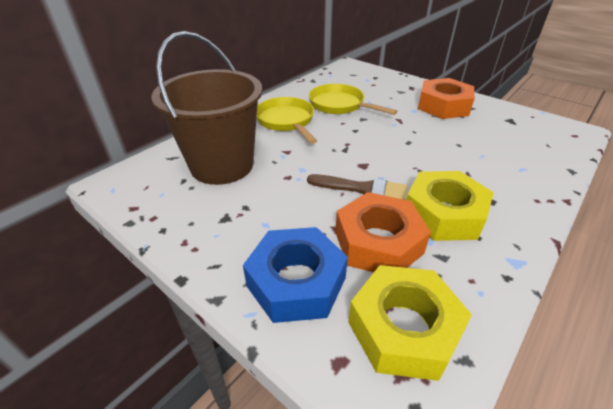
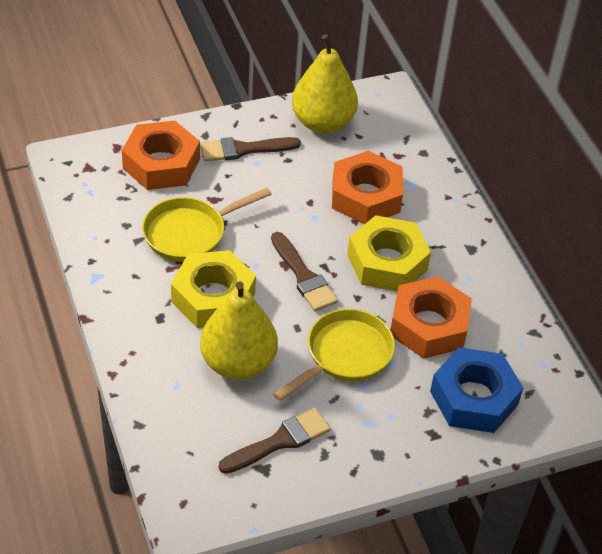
brown brush: [307,174,407,200] = 1 -> [200,137,301,161] [219,408,330,474] [271,232,338,311] = 3
brown bucket: [152,31,262,185] = 1 -> none = 0
orange nut: [335,192,431,272] [418,78,475,119] = 2 -> [122,120,200,190] [332,151,403,224] [391,276,472,359] = 3
yellow pear: none = 0 -> [200,281,278,380] [292,34,358,133] = 2

